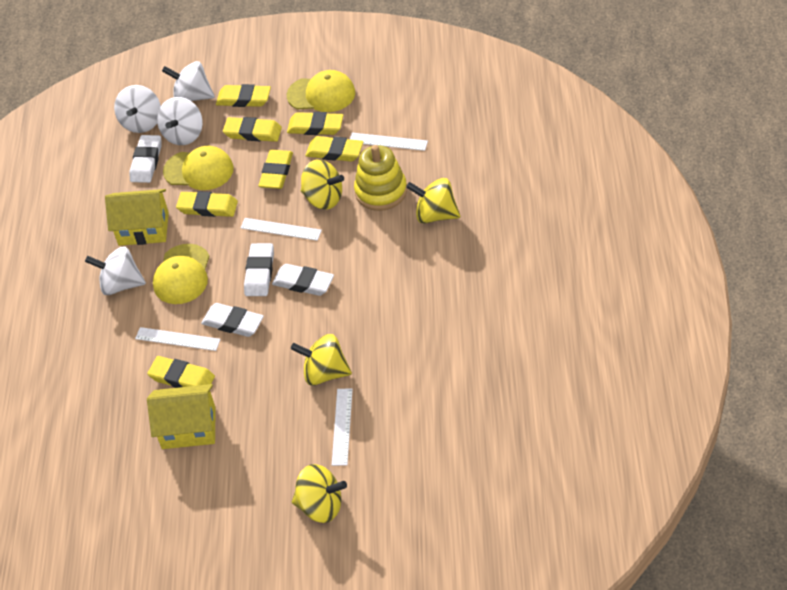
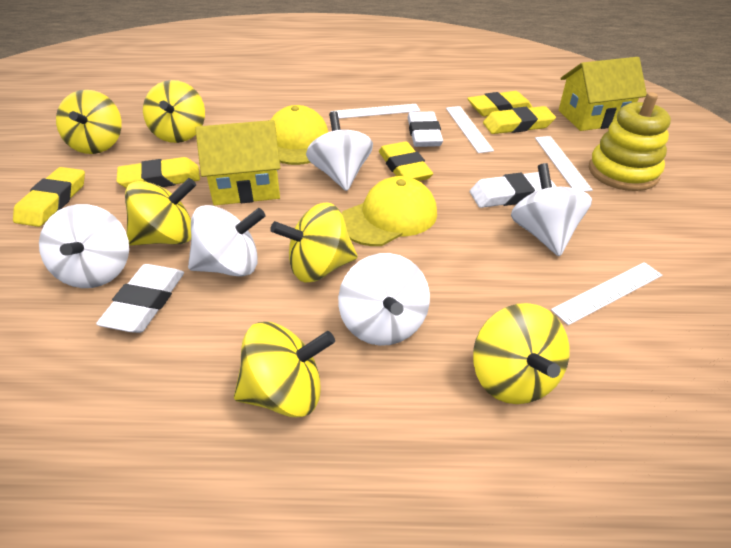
white eraser: [129,135,162,183] [201,303,264,337] [244,243,274,296] [272,264,334,296] = 4 -> [96,264,184,333] [407,112,443,147] [470,172,556,208] = 3
white spinning top: [85,246,146,295] [114,85,161,133] [157,97,203,145] [162,61,215,101] = 4 -> [39,204,129,288] [188,205,266,277] [306,111,373,191] [338,253,430,346] [511,163,592,257] = 5
yellow cap: [153,244,209,304] [163,146,234,190] [287,70,355,112] = 3 -> [271,105,328,165] [342,176,437,246] = 2
yellow eraser: [147,356,215,388] [176,191,238,217] [216,84,271,107] [223,117,282,142] [258,150,293,189] [287,112,343,135] [305,136,363,162] = 7 -> [13,167,85,227] [117,157,200,188] [379,141,433,181] [467,91,532,117] [483,106,556,134] = 5
yellow spinning top: [291,334,352,386] [292,464,347,523] [301,160,344,210] [406,178,460,224] = 4 -> [56,90,122,154] [125,178,196,246] [143,80,205,143] [234,322,335,417] [270,203,358,283] [473,303,570,404] = 6

